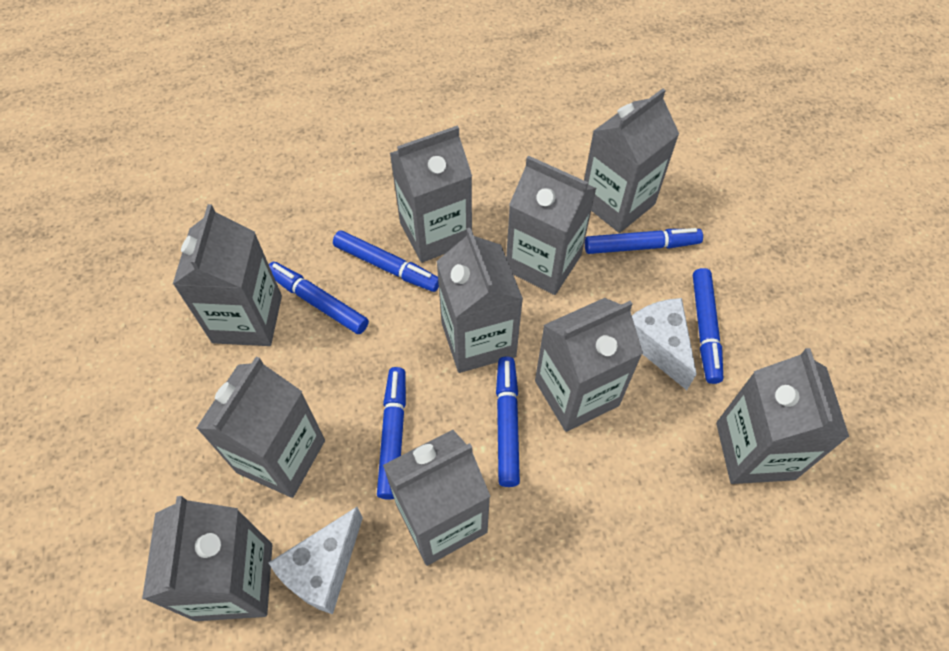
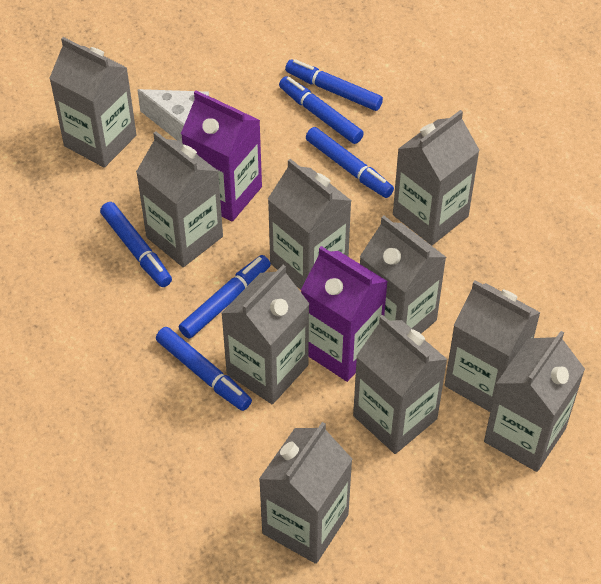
purple carton: none = 0 -> [181,90,262,222] [301,246,388,382] = 2
white cheese: [269,507,363,614] [632,298,697,390] = 2 -> [137,89,209,142] = 1

